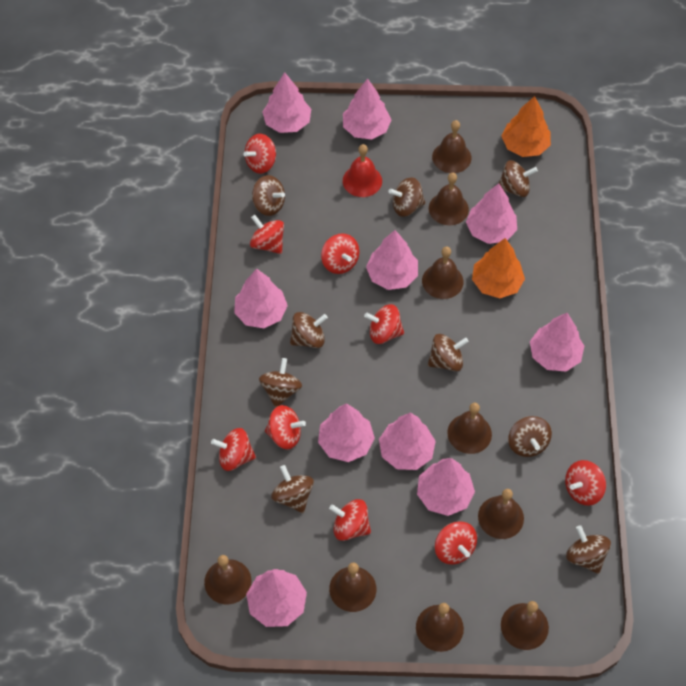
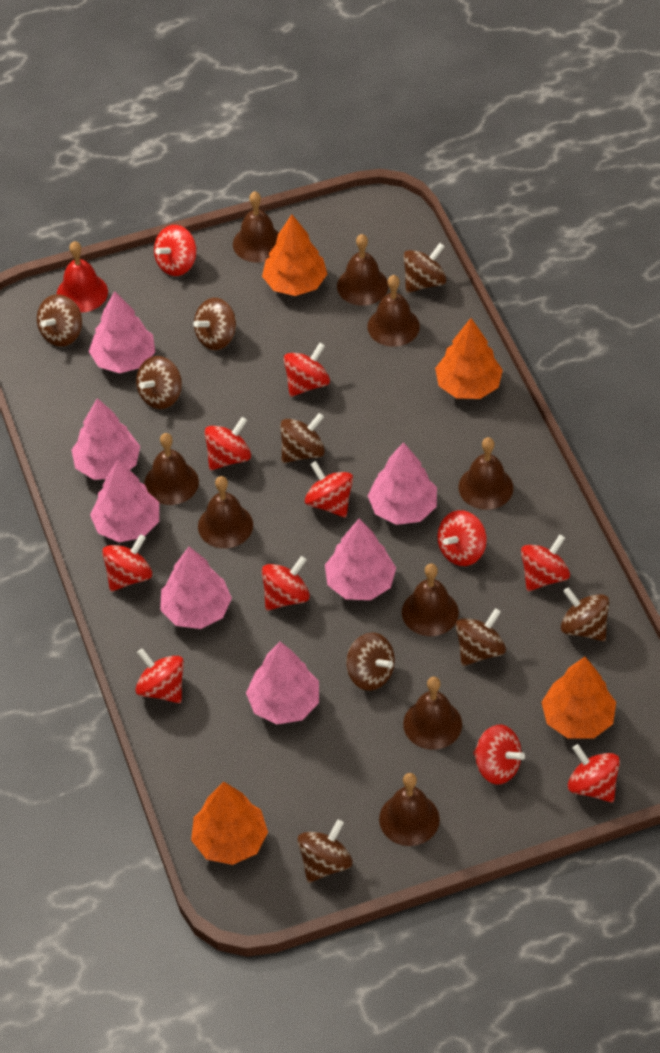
orange tree: [472,238,525,298] [502,96,551,157] = 2 -> [191,781,268,865] [262,215,327,296] [435,318,503,399] [541,657,616,739] = 4
pink tree: [234,268,288,328] [246,569,307,627] [262,72,311,133] [318,404,375,462] [343,78,392,140] [366,230,418,290] [379,413,436,470] [417,458,475,516] [466,183,517,244] [530,313,584,371] = 10 -> [71,398,140,480] [89,291,155,373] [90,459,159,542] [160,547,232,629] [246,642,319,725] [325,519,396,600] [368,442,437,525] = 7
red spinning top: [211,428,256,471] [244,134,276,174] [250,215,284,254] [265,405,306,449] [321,233,359,274] [329,499,371,541] [364,304,404,344] [435,521,477,564] [565,460,606,506] = 9 -> [102,534,152,591] [135,648,184,703] [154,225,197,276] [204,417,251,470] [262,556,310,610] [284,343,330,397] [305,461,353,518] [438,510,487,566] [473,725,525,785] [521,534,570,591] [568,744,620,802] = 11

